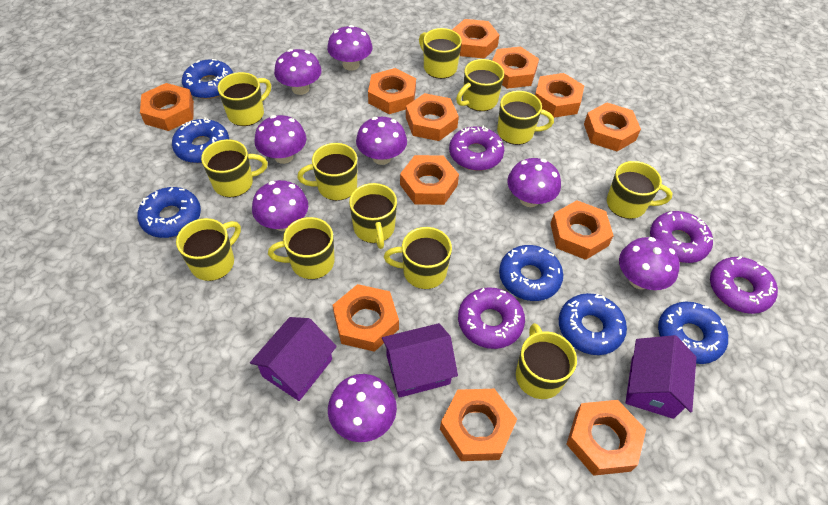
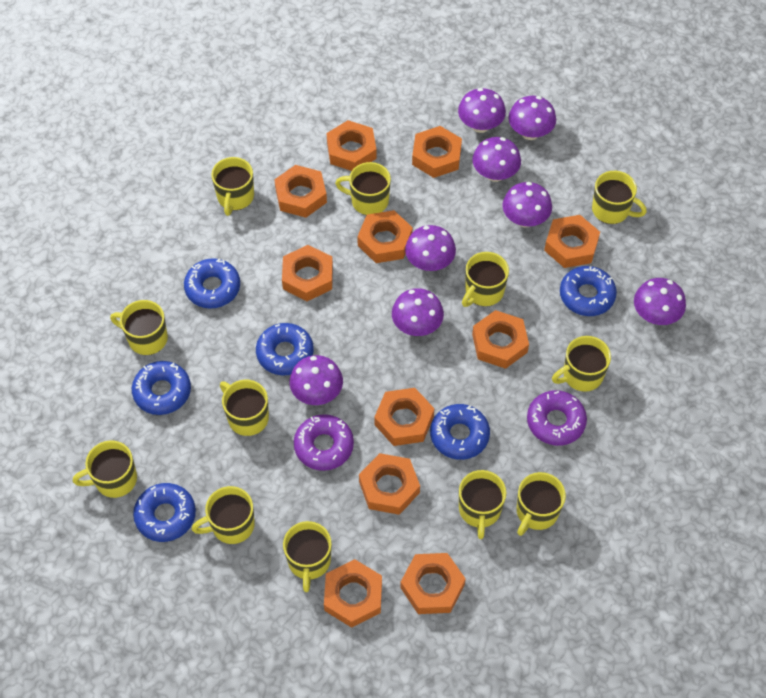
orange nut: [140,83,194,131] [333,284,399,352] [368,68,416,114] [400,155,459,205] [406,93,459,141] [440,389,517,461] [452,19,499,59] [492,47,539,89] [535,73,584,118] [550,200,614,260] [566,400,646,476] [584,102,641,151] = 12 -> [274,165,327,218] [282,245,333,301] [324,559,382,628] [327,120,377,171] [357,210,413,263] [359,453,420,515] [374,388,434,446] [400,553,466,614] [412,126,462,178] [472,310,529,369] [544,215,600,268] = 11
purple donut: [449,126,504,171] [458,287,525,349] [650,211,713,263] [710,256,778,314] = 4 -> [294,414,354,471] [527,390,587,446] = 2
purple house: [250,317,337,401] [382,323,458,398] [625,335,697,419] = 3 -> none = 0

